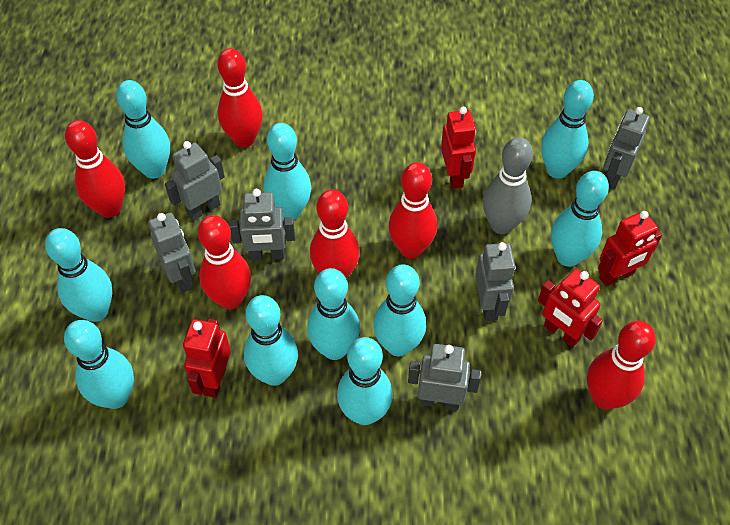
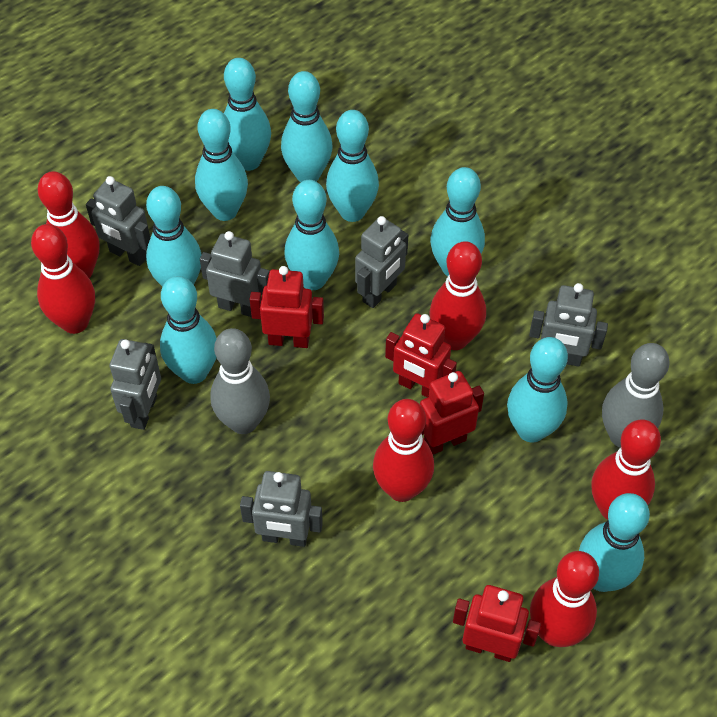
grey bowling pin: [483,137,533,234] = 1 -> [210,328,270,434] [602,343,670,448] = 2

